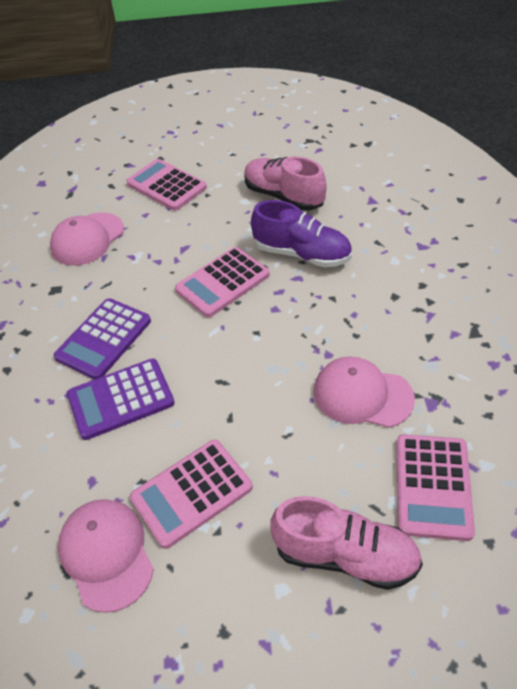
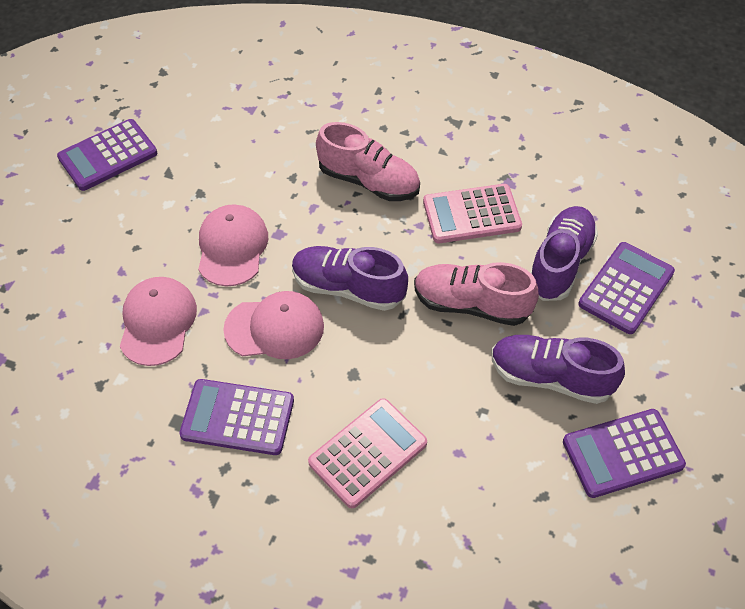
pink calculator: [126,159,207,211] [130,440,253,549] [175,247,270,318] [397,434,475,541] = 4 -> [308,398,427,508] [423,184,522,243] = 2
purple calculator: [54,298,151,380] [67,359,175,440] = 2 -> [57,119,157,191] [179,379,294,455] [563,409,686,498] [578,242,675,334] = 4
purple shoe: [251,200,352,267] = 1 -> [292,246,408,311] [491,335,625,404] [530,206,598,301] = 3

